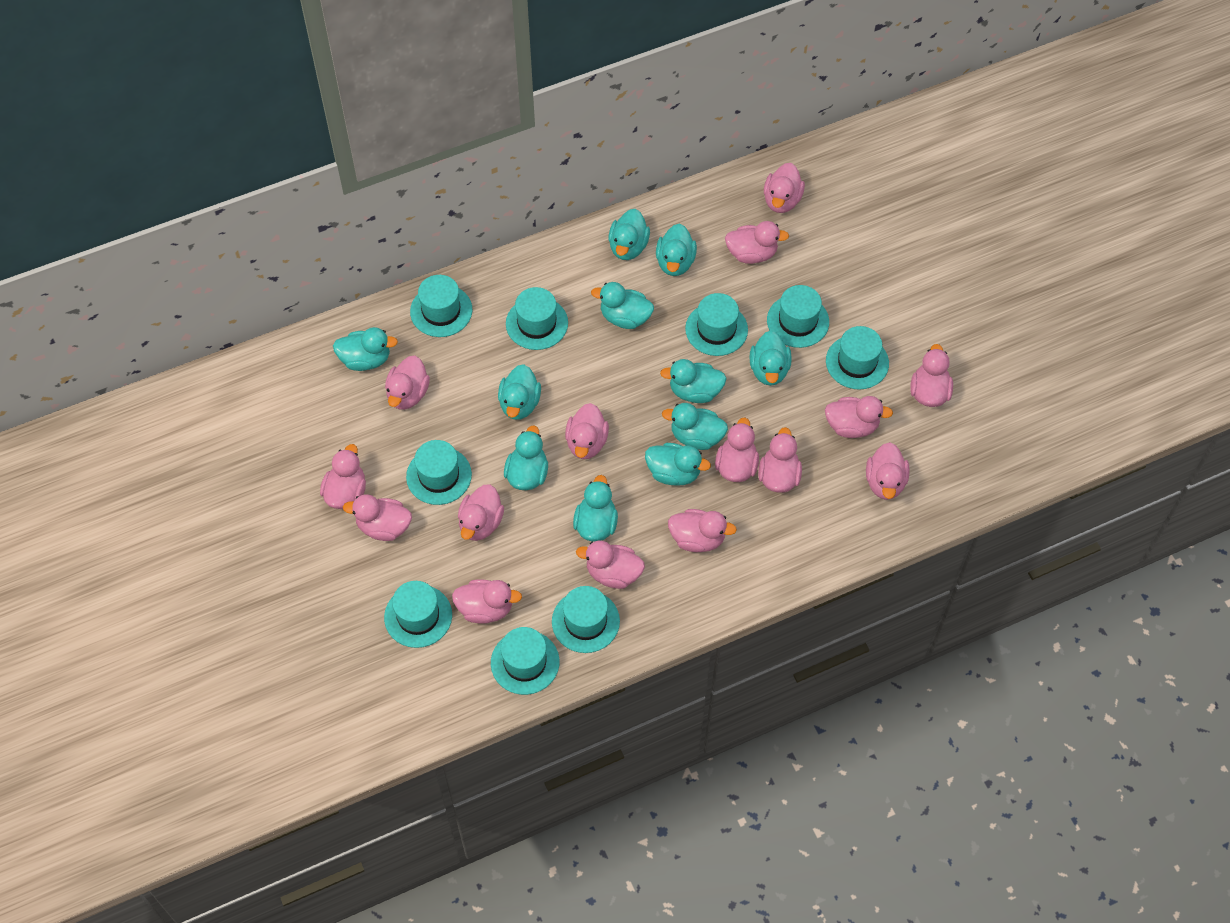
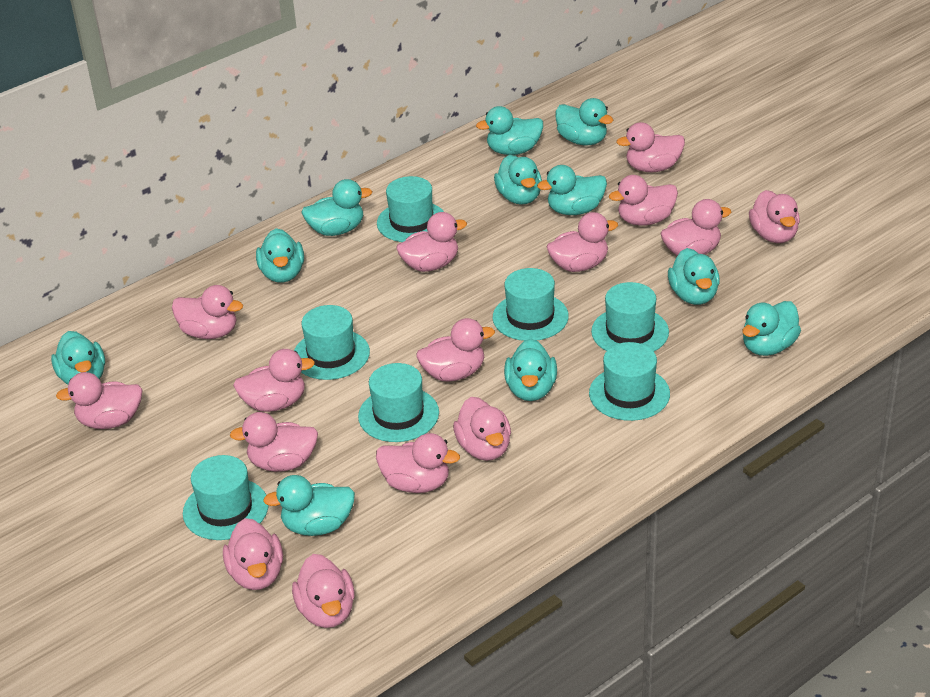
turquoise hat: [384,581,452,648] [406,440,472,505] [410,275,472,337] [491,627,560,695] [506,287,568,350] [552,586,620,653] [685,293,748,356] [767,285,829,348] [826,326,889,390] = 9 -> [183,455,268,540] [294,305,370,380] [358,363,439,442] [377,176,444,242] [493,268,569,341] [589,342,670,421] [591,282,669,351] = 7

